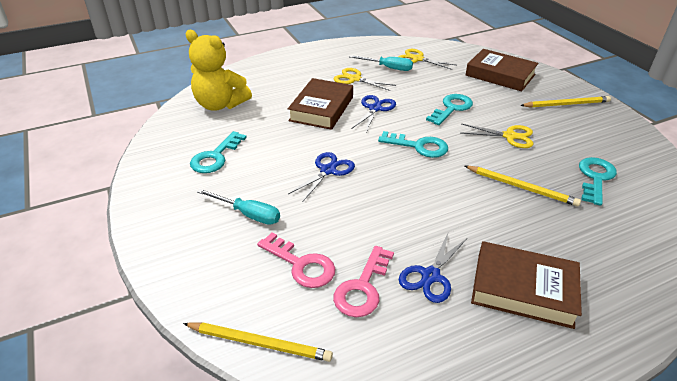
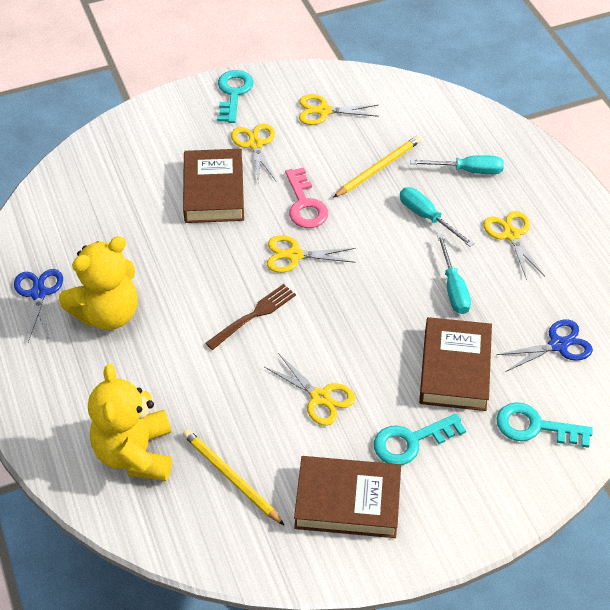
blue scissors: [288,152,355,202] [352,95,396,132] [399,231,467,303] = 3 -> [14,269,63,342] [496,319,593,372] = 2
brown fork: none = 0 -> [205,284,296,350] = 1
pink key: [257,233,335,288] [333,246,394,317] = 2 -> [285,167,328,228] = 1
turquoise key: [190,131,247,173] [378,131,448,158] [426,94,473,125] [579,157,617,206] = 4 -> [217,70,253,123] [374,413,466,465] [496,402,593,448] = 3
turquoise screwdriver: [197,189,280,225] [349,55,413,71] = 2 -> [400,187,474,247] [410,155,504,174] [437,234,471,314] = 3
yellow pencil: [183,322,333,362] [465,166,581,207] [520,96,611,108] = 3 -> [183,429,285,526] [333,136,421,198] = 2
yellow scissors: [334,68,396,91] [399,49,456,70] [461,123,533,148] = 3 -> [231,123,276,181] [265,353,355,426] [267,235,356,273] [299,94,379,125] [483,211,545,280] = 5
yellow teddy bear: [186,30,252,111] = 1 -> [59,236,138,330] [88,364,172,481] = 2

